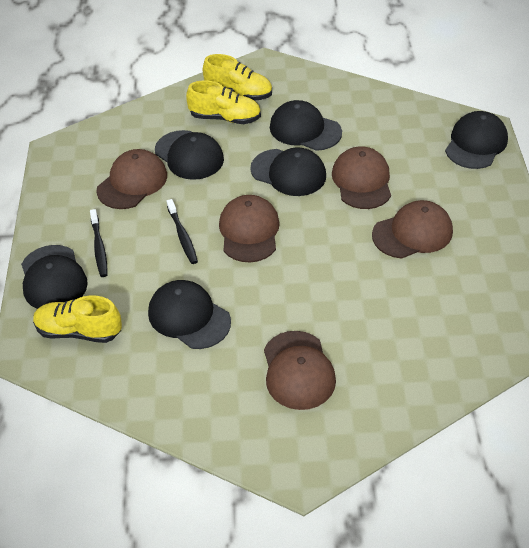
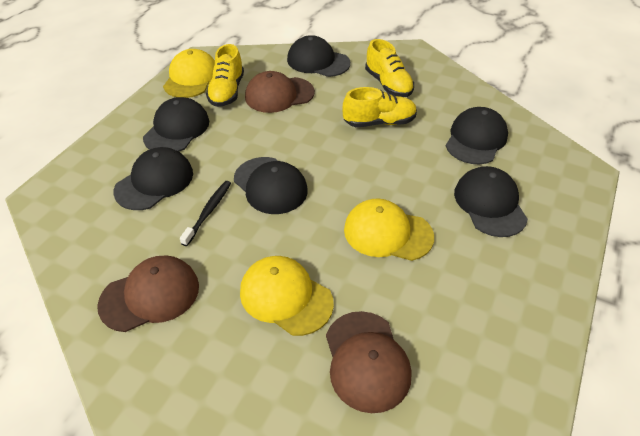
black toothbrush: [90,209,108,277] [167,199,198,264] = 2 -> [180,181,231,246] = 1
brown cap: [96,149,167,209] [219,195,280,262] [264,331,336,410] [332,146,391,209] [372,200,453,258] = 5 -> [97,255,199,332] [245,71,315,113] [326,311,412,413] = 3
yellow cap: none = 0 -> [163,49,215,98] [240,256,334,336] [344,199,434,261] = 3

